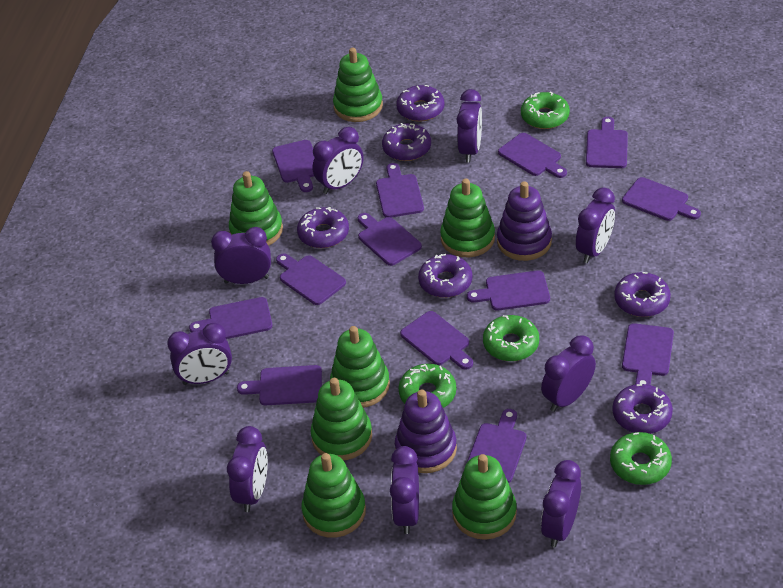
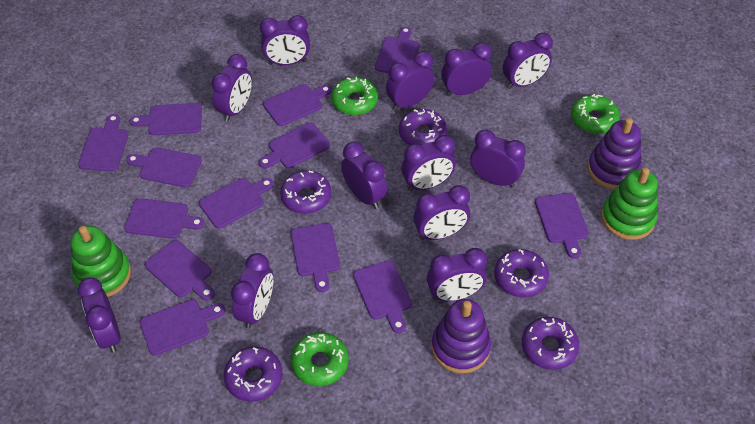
green donut: [398,364,456,408] [483,315,539,361] [521,91,570,129] [610,432,672,485] = 4 -> [291,332,349,386] [331,77,378,115] [571,94,620,134] = 3
green stacking toy: [229,171,283,246] [301,453,366,538] [311,378,372,460] [330,326,390,408] [333,48,383,122] [440,178,495,257] [452,454,517,540] = 7 -> [71,226,131,297] [601,168,658,240] = 2
purple clock: [167,323,232,385] [211,227,271,284] [227,426,268,512] [312,127,364,194] [390,446,419,534] [457,89,482,163] [541,335,596,412] [541,460,581,547] [576,187,615,263] = 9 -> [77,277,121,353] [211,54,252,122] [231,253,273,329] [260,15,310,65] [341,142,387,209] [386,51,435,111] [401,135,456,191] [413,185,470,240] [427,248,487,301] [441,42,492,96] [470,129,526,188] [503,33,553,89] = 12
purple donut: [297,207,349,248] [382,123,431,161] [396,85,445,122] [418,254,472,298] [612,384,673,434] [614,272,671,317] = 6 -> [224,346,283,402] [280,170,331,214] [399,109,447,145] [494,249,549,298] [522,317,580,370] = 5

